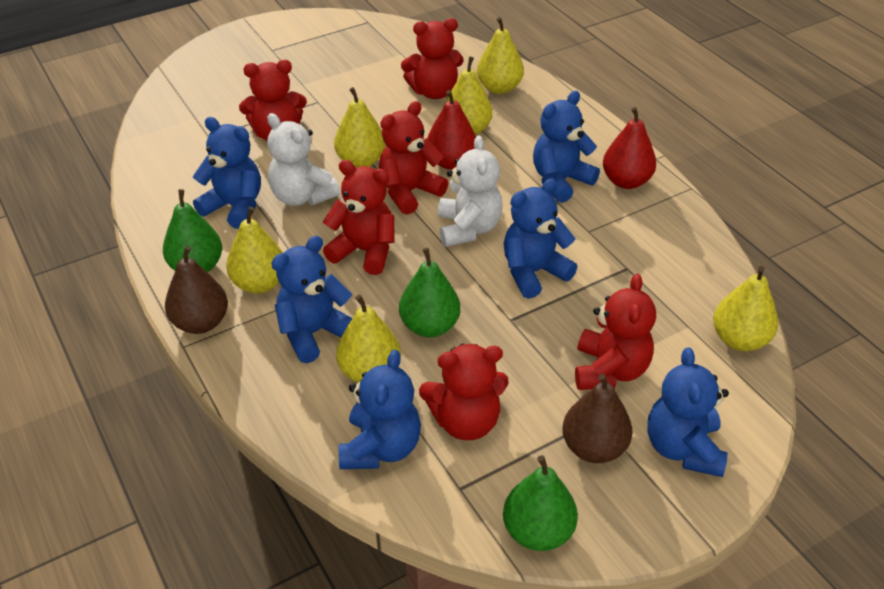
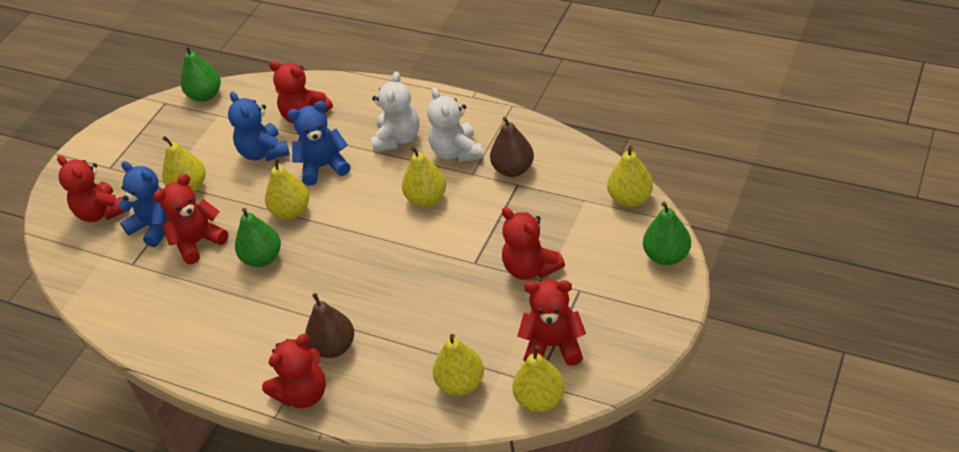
blue teddy bear: [193,117,261,229] [271,236,353,363] [338,350,421,469] [503,178,577,299] [533,91,600,203] [648,347,729,477] = 6 -> [118,161,167,247] [228,91,290,161] [287,101,351,186] = 3
red pear: [427,90,476,170] [603,107,656,189] = 2 -> none = 0

